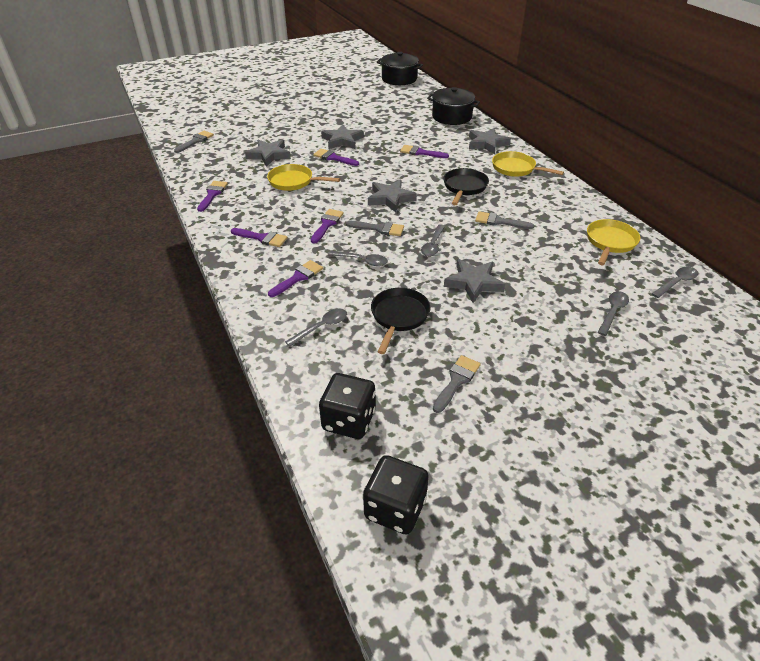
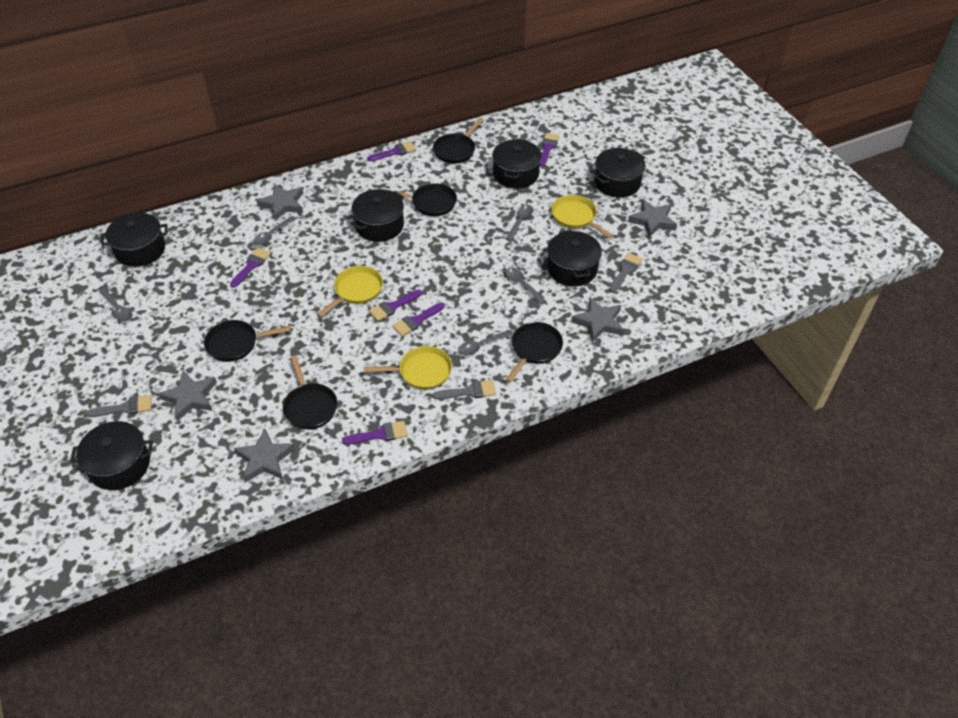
black dice: [319,373,376,439] [363,455,429,535] = 2 -> none = 0
black pan: [371,288,431,354] [443,168,489,205] = 2 -> [204,320,291,362] [283,356,337,429] [389,183,457,216] [433,118,483,163] [505,322,563,383] = 5
black pot: [377,52,423,85] [427,87,480,125] = 2 -> [70,421,153,490] [101,212,168,267] [351,189,404,242] [492,139,542,189] [547,230,602,286] [594,148,646,198] = 6
grey brush: [174,131,214,153] [346,221,404,236] [433,355,481,413] [475,211,534,229] = 4 -> [86,395,151,417] [433,380,496,399] [610,253,643,292] = 3

